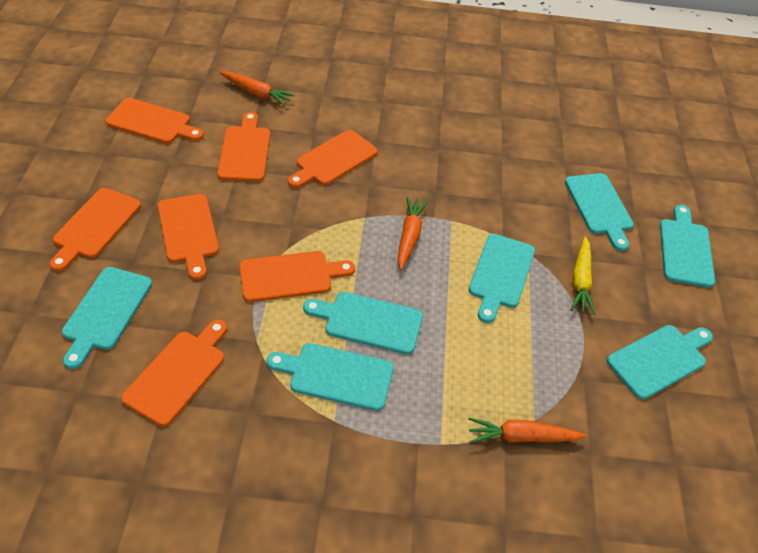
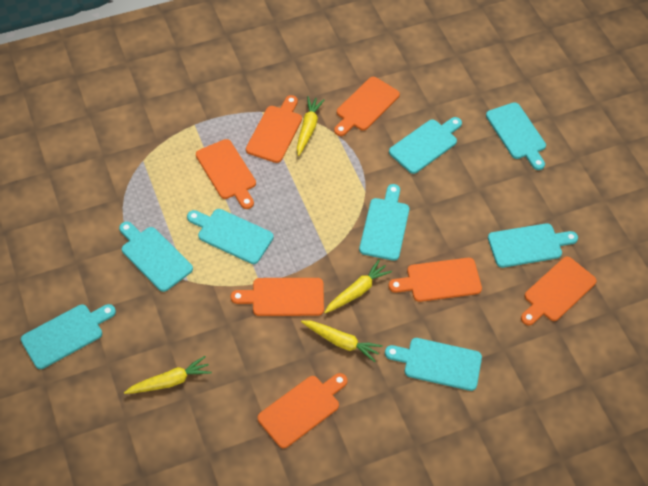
orange carrot: [220,72,295,106] [398,197,428,270] [468,418,587,443] = 3 -> none = 0
turquoise cutting board: [62,267,152,369] [267,343,394,411] [303,292,423,355] [469,234,535,323] [565,173,634,251] [607,325,713,400] [660,205,715,288] = 7 -> [21,304,116,369] [119,222,193,292] [187,209,274,264] [359,184,409,261] [385,338,482,391] [389,117,462,174] [486,102,546,170] [488,223,578,268] = 8
yellow carrot: [570,237,595,315] = 1 -> [124,356,212,394] [297,96,324,156] [301,320,383,362] [324,259,392,314] = 4

